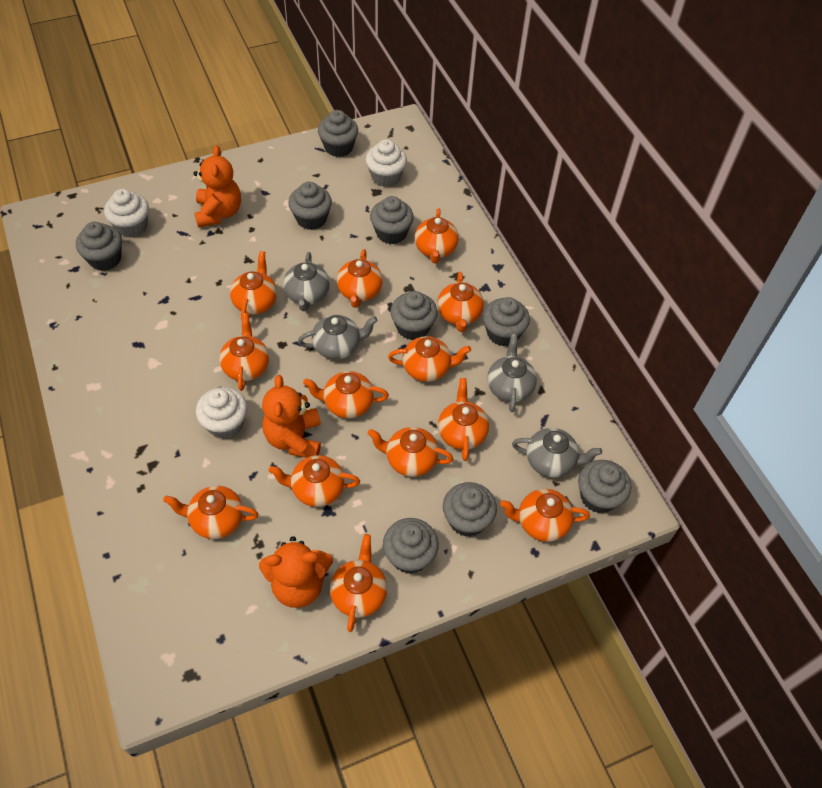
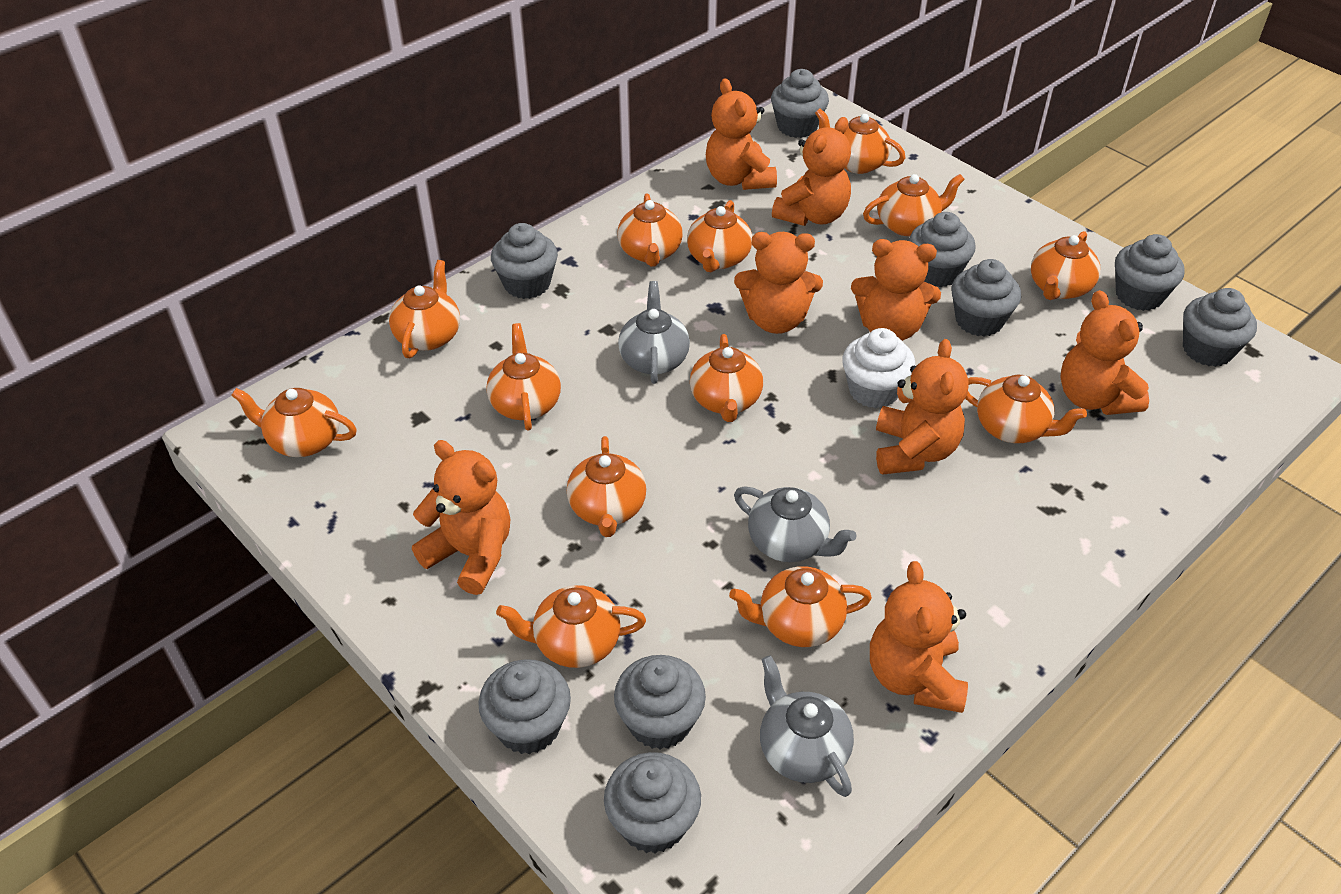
grey teapot: [283,252,330,311] [298,315,378,360] [487,334,537,412] [512,428,602,478] = 4 -> [618,281,690,384] [734,486,857,562] [760,655,854,797] = 3
orange teddy bear: [194,145,241,228] [259,536,333,608] [262,375,321,458] = 3 -> [412,440,510,595] [706,78,777,190] [734,232,823,334] [772,117,851,226] [851,239,941,341] [870,561,968,713] [876,339,969,475] [1060,290,1149,415] = 8
white cupcake: [104,189,149,238] [196,387,247,439] [365,139,407,187] = 3 -> [842,328,915,408] = 1

